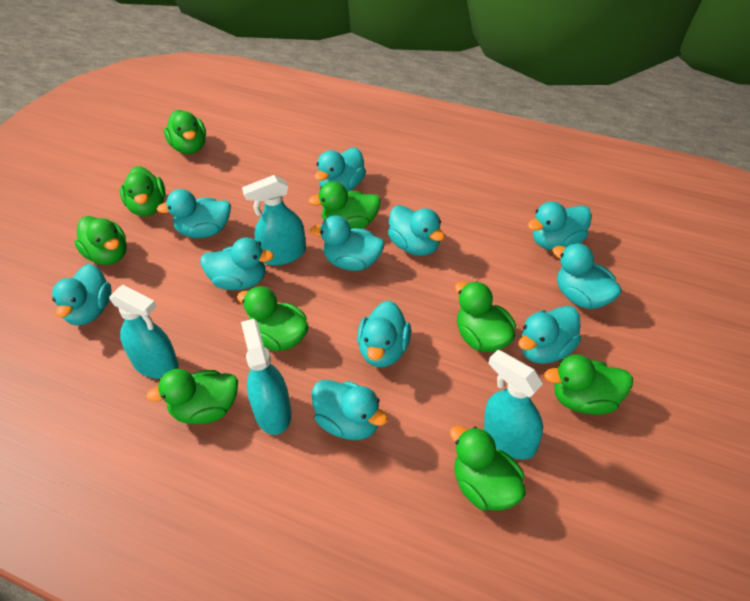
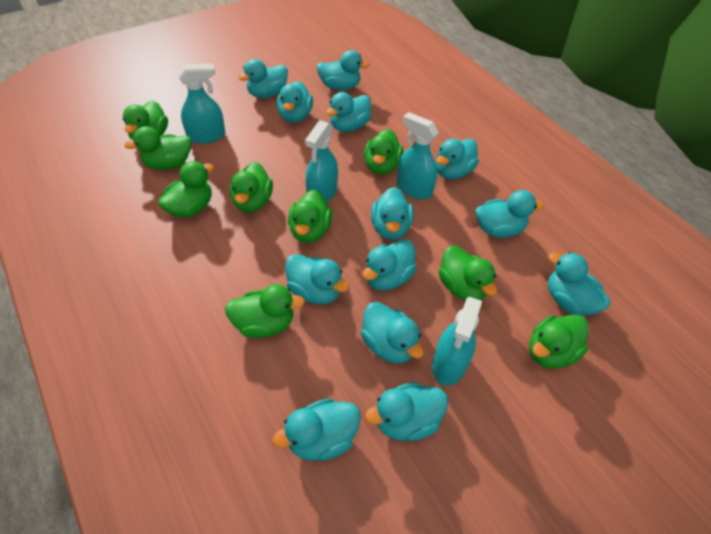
turquoise duck: [52,264,111,325] [157,189,231,238] [200,237,274,290] [310,215,384,271] [312,380,388,440] [315,147,366,191] [357,300,411,367] [388,205,445,256] [518,306,581,364] [528,201,592,250] [552,243,622,309] = 11 -> [238,59,288,98] [272,398,361,461] [277,81,313,123] [285,254,349,304] [317,50,370,91] [326,92,371,132] [361,302,424,363] [362,239,416,291] [365,382,448,441] [371,187,414,240] [436,139,479,180] [476,190,544,238] [548,252,610,315] = 13

